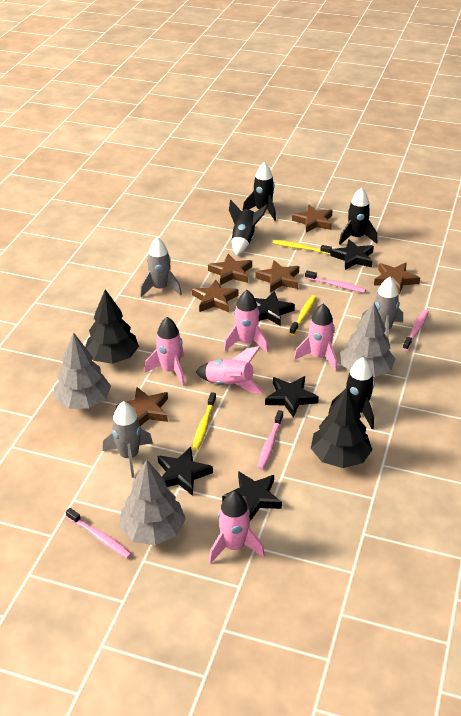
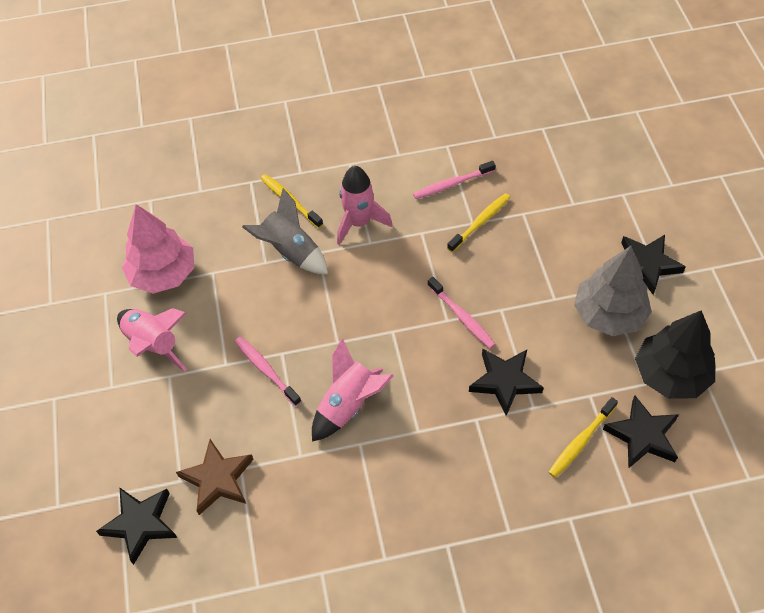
black rocket: [229,200,268,256] [243,162,276,221] [330,357,375,429] [339,187,377,245] = 4 -> none = 0
black star: [158,447,213,496] [222,471,282,521] [255,291,295,326] [265,376,319,418] [330,239,374,270] = 5 -> [96,488,177,565] [469,349,544,416] [603,396,679,469] [621,235,686,295] = 4
black tree: [85,289,139,364] [311,387,373,468] = 2 -> [635,310,715,399] = 1
brown star: [116,387,168,426] [192,280,238,312] [208,254,252,285] [255,260,299,293] [292,205,333,233] [374,263,420,295] = 6 -> [176,439,254,515] = 1
grey rocket: [103,401,153,478] [140,237,182,297] [361,277,403,338] = 3 -> [242,188,328,274] = 1
grey tree: [54,332,111,409] [119,460,186,545] [340,302,395,377] = 3 -> [574,246,652,336] = 1
pink rocket: [144,317,185,386] [196,346,264,394] [209,491,265,564] [224,290,269,353] [294,304,337,371] = 5 -> [117,308,187,372] [312,338,394,442] [337,166,392,245] = 3
pink toothbrush: [66,508,131,559] [257,410,283,470] [305,270,366,293] [403,310,429,350] = 4 -> [235,337,301,406] [413,161,496,199] [427,277,495,349] = 3
pink tree: none = 0 -> [122,204,194,294] = 1

